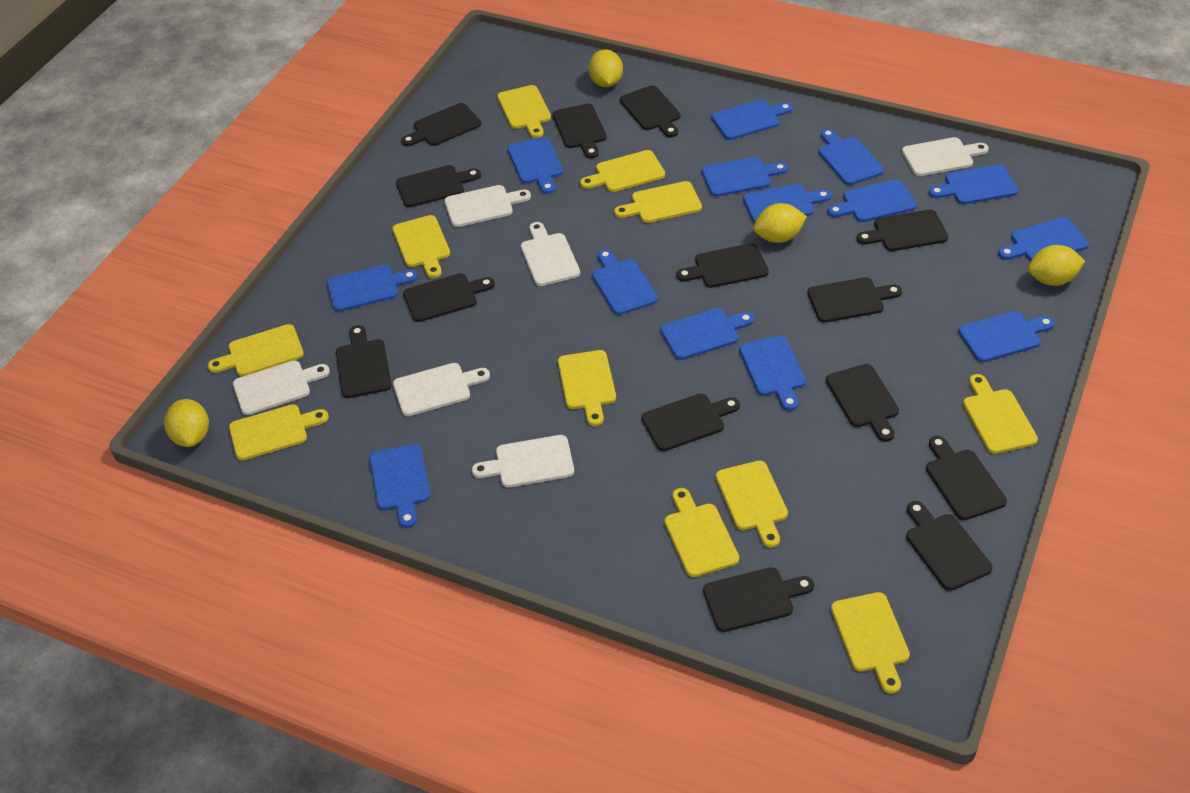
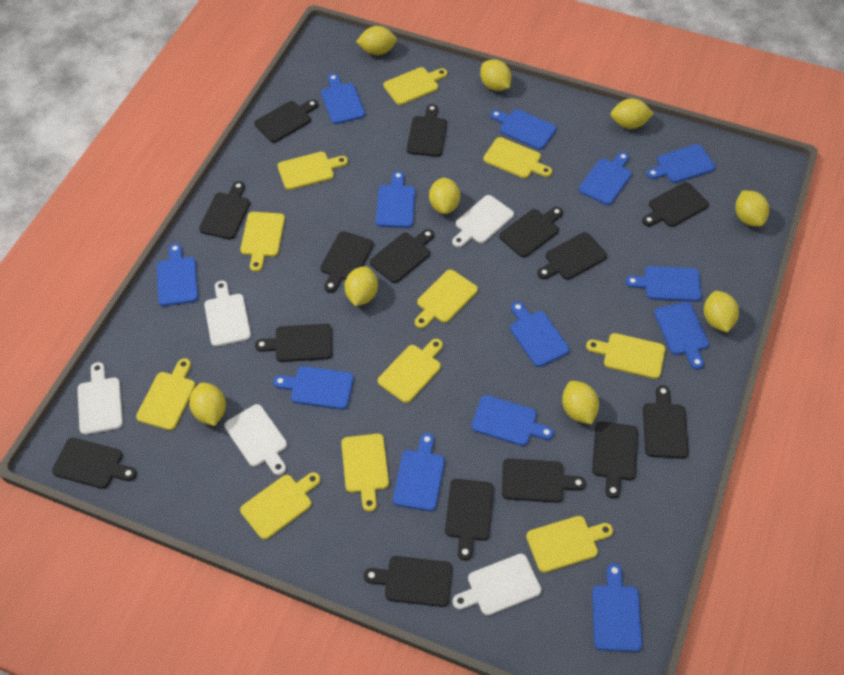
black cutting board: [336,325,391,398] [396,165,481,208] [401,103,481,146] [403,273,495,322] [552,104,607,159] [620,85,680,138] [642,393,740,451] [677,243,769,288] [703,567,814,632] [807,277,902,323] [826,364,899,442] [856,210,948,251] [906,501,993,591] [926,436,1007,520] = 14 -> [52,437,137,489] [199,181,250,240] [254,99,318,143] [255,324,332,362] [320,231,374,293] [364,556,452,607] [370,229,434,283] [407,104,447,157] [445,479,494,561] [499,207,563,258] [502,458,586,503] [537,232,607,280] [592,421,638,499] [642,182,709,227] [643,385,689,459] = 15
blue cutting board: [327,265,418,312] [370,444,430,528] [508,137,563,194] [592,249,658,315] [661,308,754,360] [702,157,788,196] [711,100,793,140] [739,335,806,411] [743,184,831,224] [819,129,884,185] [828,179,917,222] [929,165,1018,204] [958,311,1055,362] [998,217,1089,261] = 14 -> [157,243,198,306] [273,366,354,409] [321,74,365,124] [376,171,415,228] [393,433,445,511] [471,395,554,446] [490,109,557,150] [510,302,570,367] [579,152,632,205] [592,563,642,652] [626,266,702,302] [646,144,716,183] [654,302,709,370] = 13
white cutting board: [233,360,330,415] [393,363,490,416] [444,185,531,227] [472,435,574,487] [521,222,580,286] [902,137,989,176] = 6 -> [78,362,123,435] [204,281,251,347] [224,404,287,475] [452,195,514,247] [452,554,541,615] = 5
yellow lemon: [164,399,209,447] [588,50,623,87] [753,203,807,243] [1028,245,1085,286] = 4 -> [189,382,226,426] [344,266,378,306] [356,26,397,55] [429,178,460,214] [480,59,511,91] [562,381,599,425] [611,98,654,129] [704,291,739,332] [735,191,769,227] = 9

